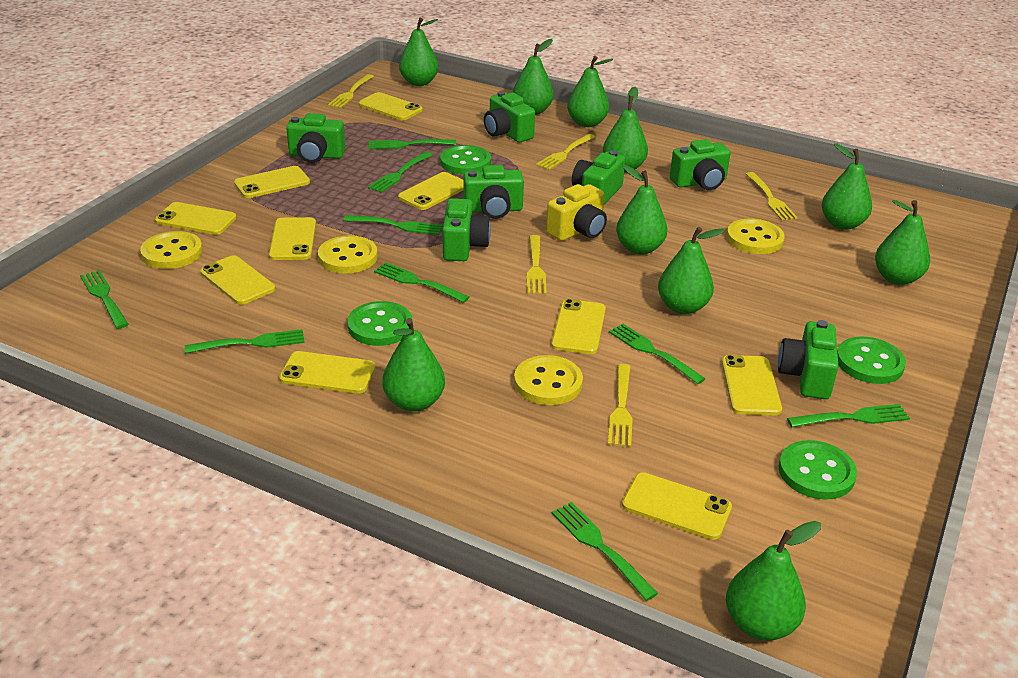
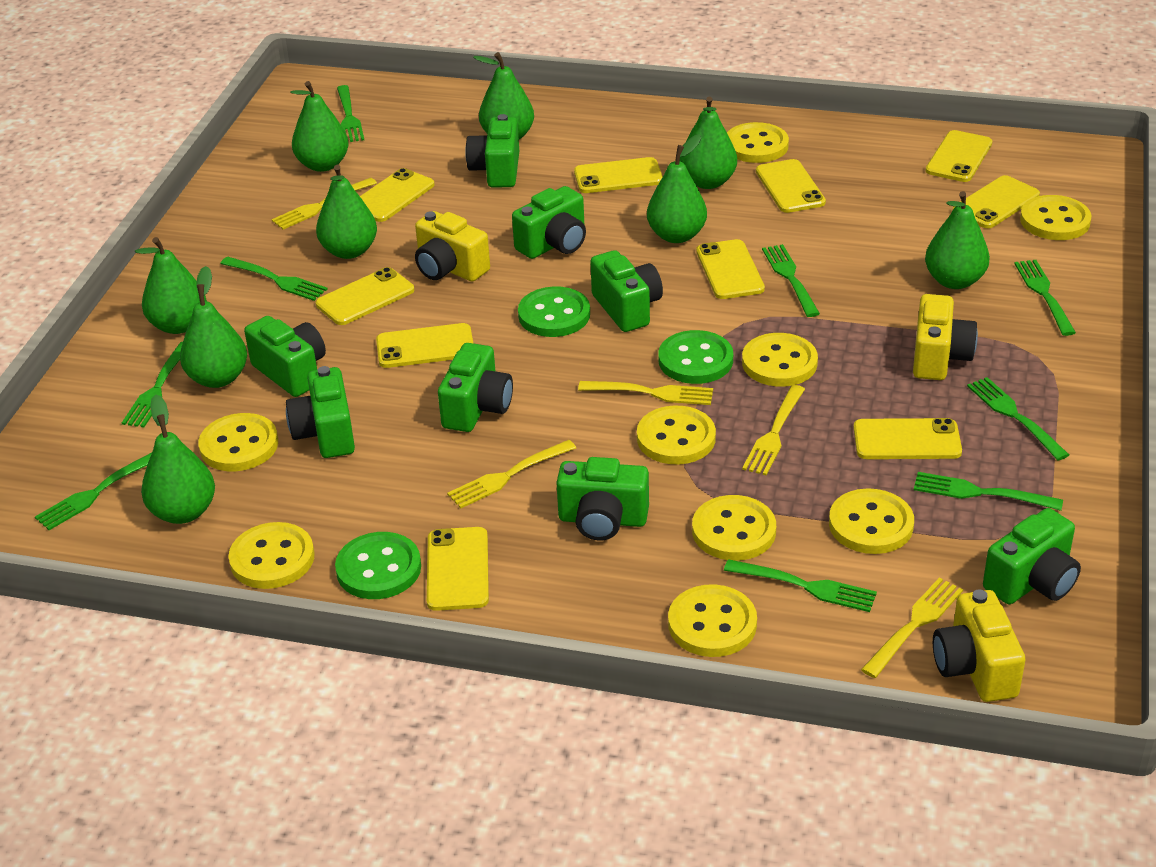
green button: [347,301,412,346] [440,145,491,175] [778,440,857,500] [837,337,906,384] = 4 -> [335,532,421,599] [518,287,590,337] [658,330,733,384] = 3
green camera: [286,113,345,163] [442,198,491,261] [464,165,524,219] [484,91,535,142] [572,150,625,204] [670,139,731,190] [778,320,839,399] = 7 -> [244,316,326,397] [286,366,355,458] [438,343,513,432] [465,114,519,187] [512,186,586,259] [556,457,649,541] [590,250,663,332] [983,508,1081,604] = 8
green pear: [382,318,445,412] [399,18,438,86] [513,39,554,115] [567,56,613,127] [603,87,648,172] [616,165,667,255] [658,227,725,314] [726,521,821,640] [822,143,872,230] [875,200,930,285] = 10 -> [135,237,207,334] [141,395,215,524] [180,266,247,388] [290,81,349,172] [316,165,377,259] [473,52,534,139] [647,134,707,243] [680,97,737,189] [925,191,990,289] = 9
yellow button: [140,231,203,269] [318,235,378,273] [514,355,583,405] [727,219,785,254] = 4 -> [198,413,278,471] [228,522,315,589] [637,406,716,464] [668,584,757,657] [692,495,776,561] [727,122,789,163] [742,333,818,387] [829,488,914,554] [1020,195,1092,240] = 9
yellow camera: [546,184,607,241] = 1 -> [415,211,490,282] [913,294,978,380] [933,589,1025,702] = 3

